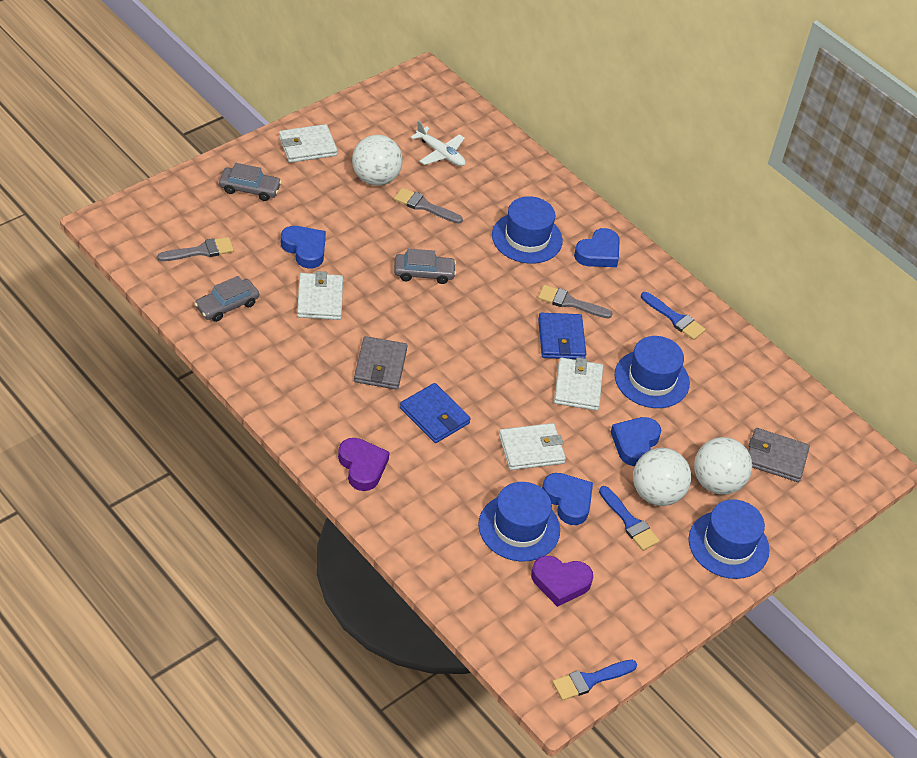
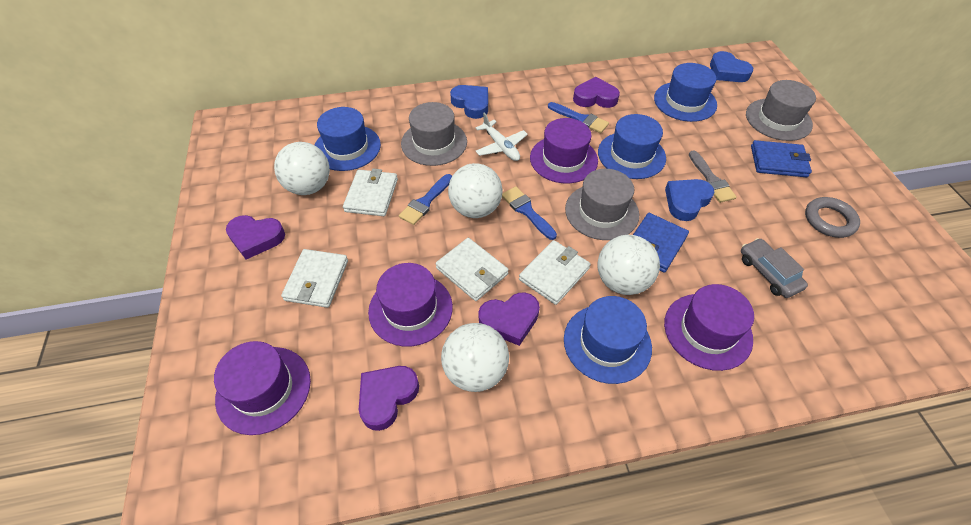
blue heart: [281,226,326,268] [542,473,593,525] [574,228,620,267] [611,417,661,466] = 4 -> [450,85,488,119] [665,179,715,221] [710,51,753,82] = 3
grey brush: [157,237,234,261] [394,187,463,224] [538,285,613,319] = 3 -> [689,150,737,203] = 1
grey car: [194,276,259,322] [219,163,282,201] [394,249,456,284] = 3 -> [741,238,808,298] = 1
grey hat: none = 0 -> [401,102,467,166] [565,169,639,240] [746,80,816,141] = 3
grey ring: none = 0 -> [805,197,860,238] = 1
grey wallet: [354,336,408,390] [748,428,810,482] = 2 -> none = 0
purple hat: none = 0 -> [214,341,311,435] [368,263,453,347] [530,118,598,183] [664,284,754,371] = 4
purple heart: [338,438,390,491] [531,556,593,607] = 2 -> [226,215,285,260] [359,366,419,431] [479,292,540,346] [573,77,620,108] = 4
white ball: [352,135,403,186] [633,448,691,506] [694,437,752,495] = 3 -> [274,142,330,195] [441,323,509,392] [448,163,503,218] [597,235,660,295] = 4

